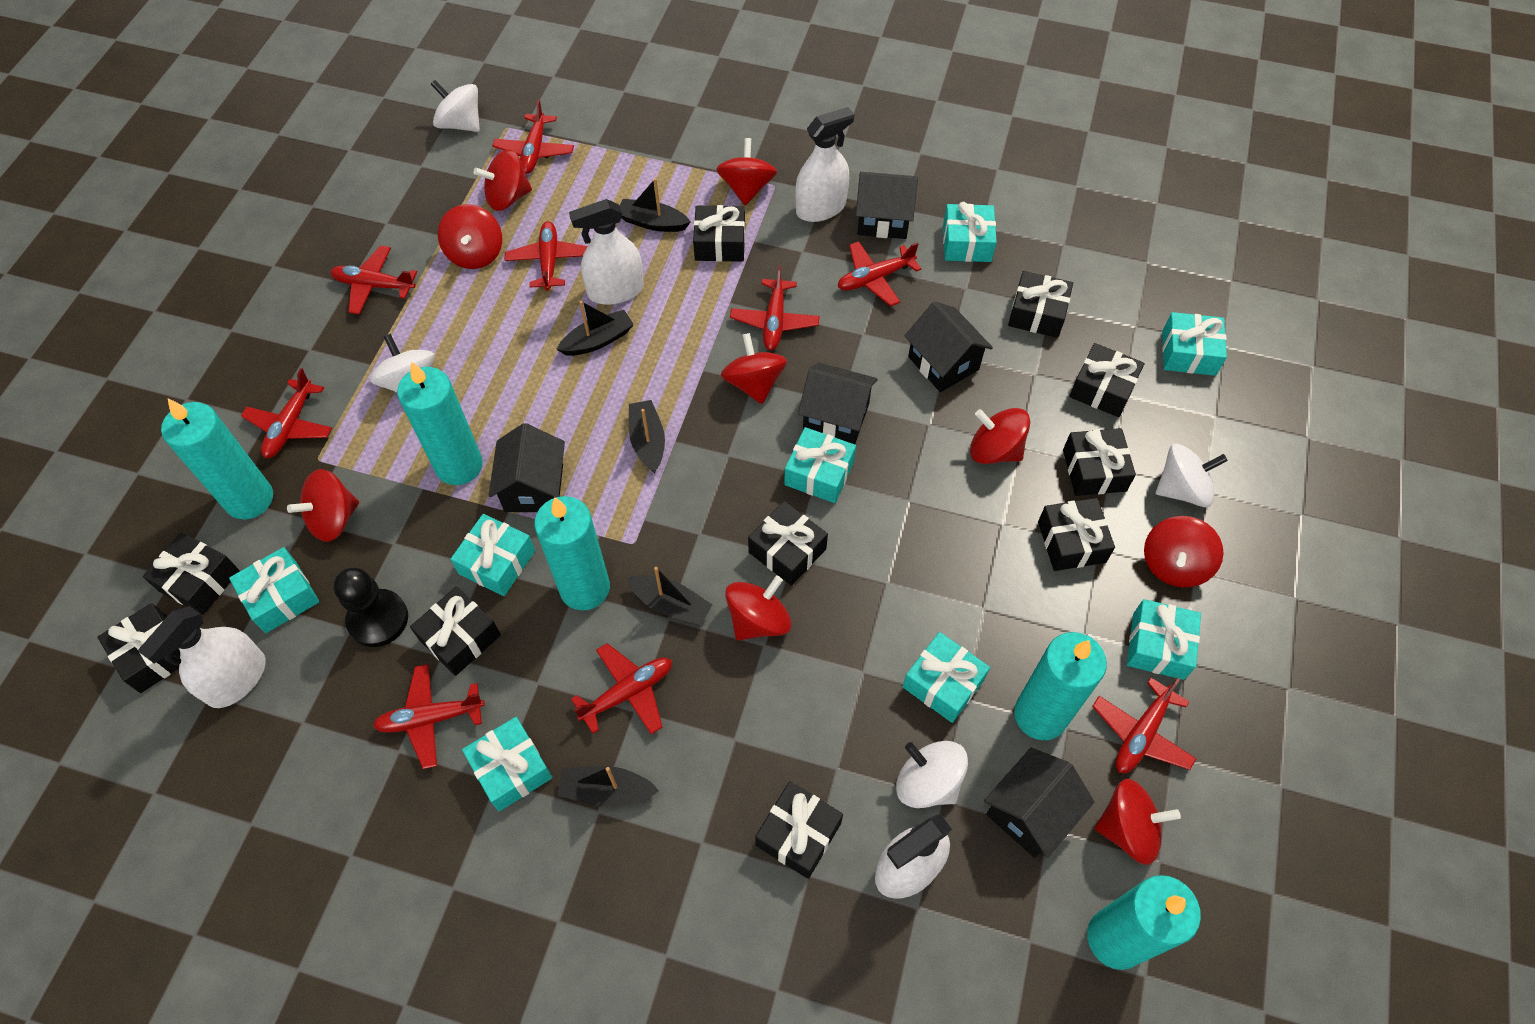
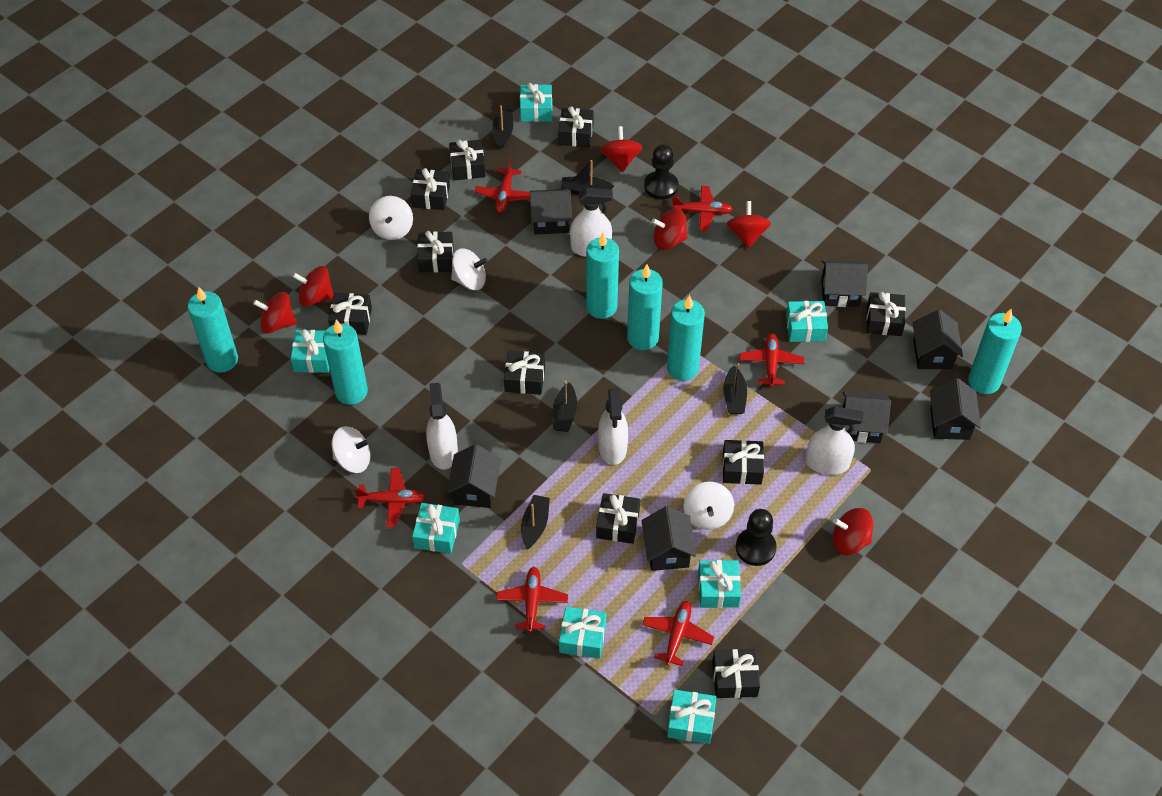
black house: [488,423,565,512] [798,362,878,444] [856,172,918,239] [904,301,993,392] [984,748,1094,858] = 5 -> [447,444,501,508] [529,189,572,235] [641,506,696,571] [821,260,868,307] [843,391,891,443] [913,309,963,369] [930,378,981,440] = 7
black pawn: [333,567,408,647] = 1 -> [644,144,678,199] [736,509,776,566] = 2
red plane: [241,368,332,458] [330,246,417,314] [373,664,485,769] [492,100,574,174] [505,221,588,291] [571,643,672,734] [730,265,820,350] [838,241,921,306] [1092,678,1196,773] = 9 -> [354,468,426,527] [475,159,530,213] [496,567,568,633] [642,601,714,666] [672,186,733,232] [739,333,804,387] = 6
red spinning top: [287,469,359,542] [438,204,502,269] [474,149,532,211] [716,138,777,205] [721,333,787,404] [725,576,791,640] [970,408,1030,464] [1095,779,1181,865] [1144,516,1224,588] = 9 -> [253,292,296,334] [292,266,334,307] [600,126,643,172] [652,208,688,250] [726,201,771,248] [833,508,874,555] = 6
turquoise candle: [161,399,273,519] [397,361,483,485] [534,496,610,610] [1014,632,1107,740] [1087,875,1201,970] = 5 -> [187,287,238,373] [323,320,368,405] [586,232,619,319] [627,264,663,350] [667,295,705,381] [968,309,1022,394] = 6
turquoise gift: [229,547,319,633] [450,514,535,596] [462,717,552,811] [784,427,856,503] [903,632,990,723] [943,202,997,262] [1127,599,1201,680] [1162,312,1227,376] = 8 -> [291,329,329,373] [412,503,460,554] [520,83,552,122] [559,607,606,659] [667,690,716,744] [698,560,741,608] [786,301,828,342] = 7

